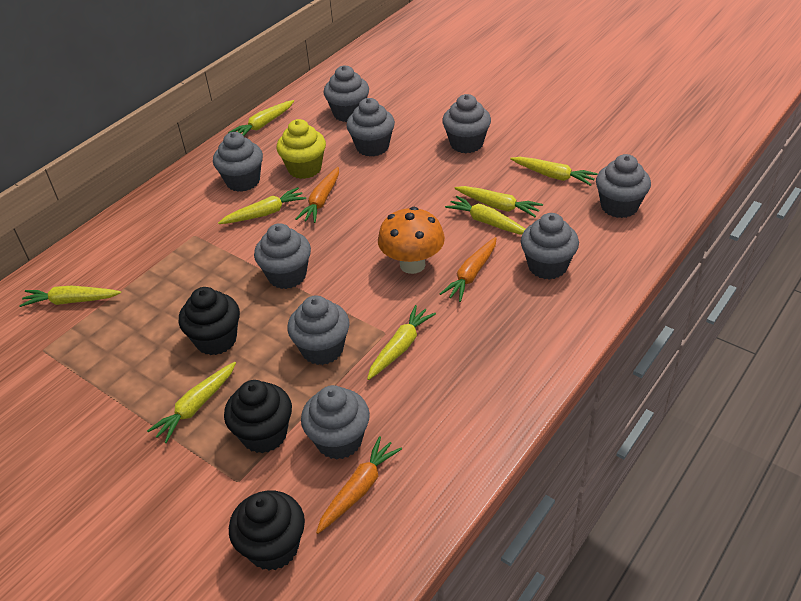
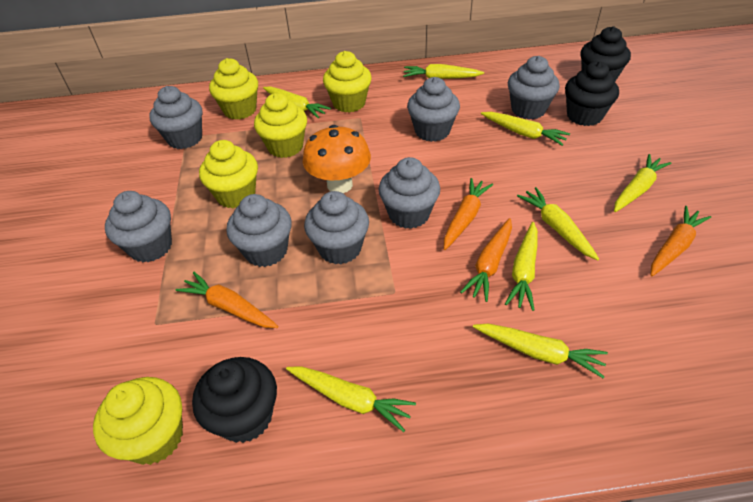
grey cupcake: [213,132,263,192] [254,223,311,289] [287,295,350,365] [301,385,370,460] [324,65,369,122] [346,98,395,157] [442,94,491,153] [521,213,579,280] [596,154,651,218] = 9 -> [105,191,172,262] [150,86,202,149] [226,194,292,267] [304,191,369,264] [379,157,440,229] [407,77,460,142] [508,56,560,119] = 7
orange carrot: [296,167,339,223] [316,436,402,534] [440,237,497,302] = 3 -> [176,272,278,328] [444,178,493,250] [460,218,512,302] [651,206,711,276] = 4
yellow cupcake: [277,119,326,179] = 1 -> [93,377,183,465] [199,140,258,209] [209,58,258,120] [254,93,307,158] [323,51,372,113] = 5

